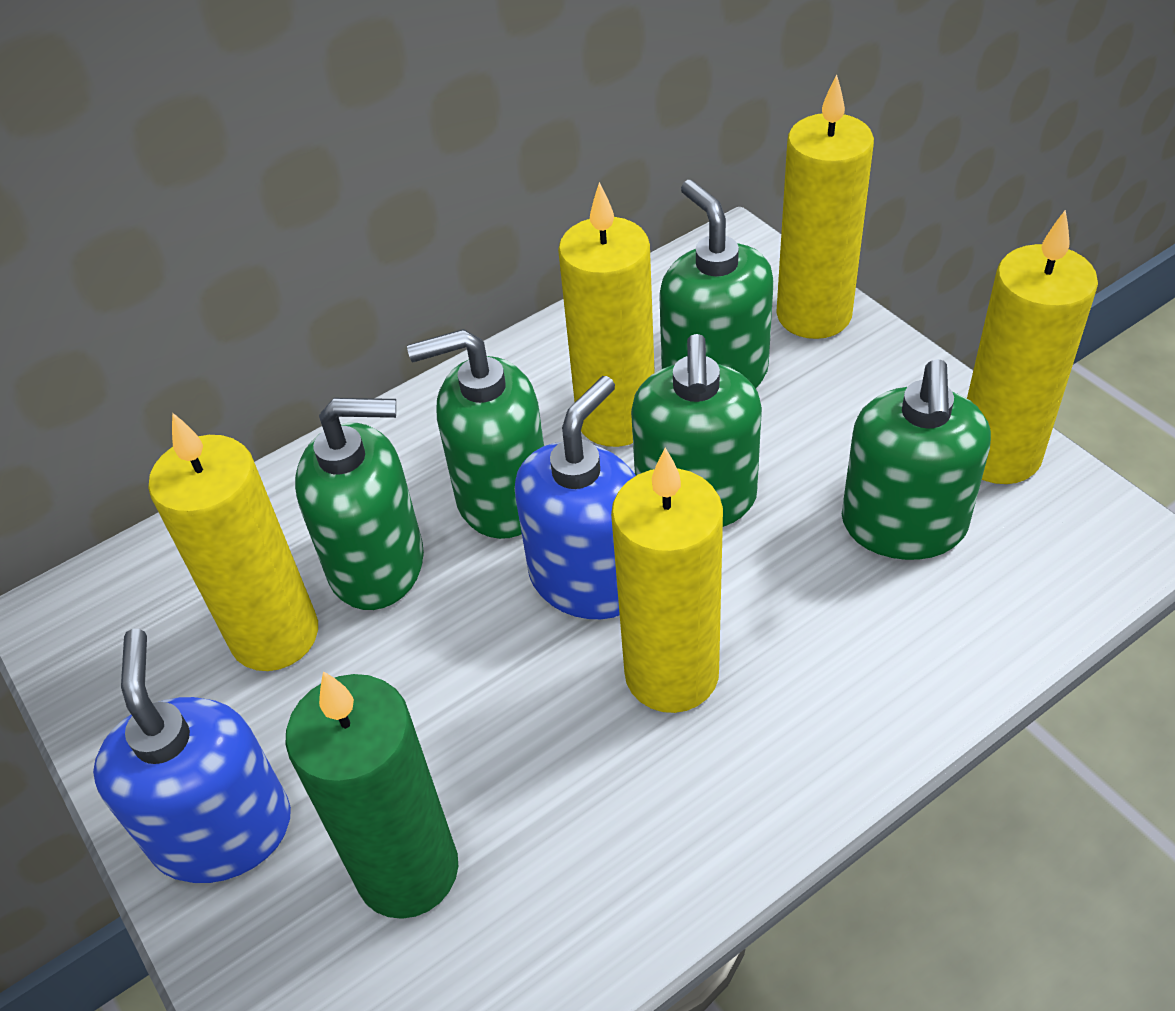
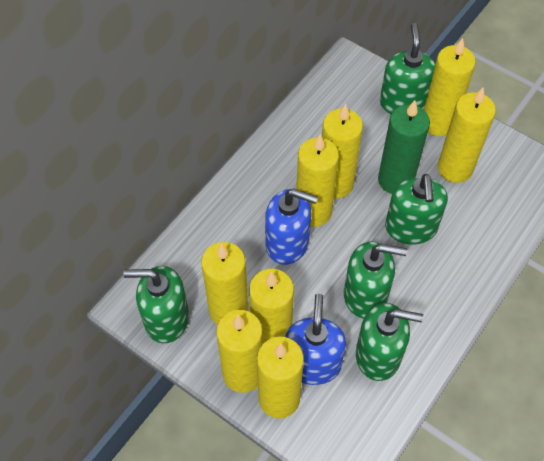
yellow candle: [148,412,318,671] [558,182,655,447] [611,448,723,713] [776,74,874,339] [967,209,1098,484] = 5 -> [201,242,248,325] [216,310,263,393] [249,269,294,343] [257,337,304,418] [296,134,339,227] [322,104,363,198] [424,38,476,136] [438,88,496,183] = 8

